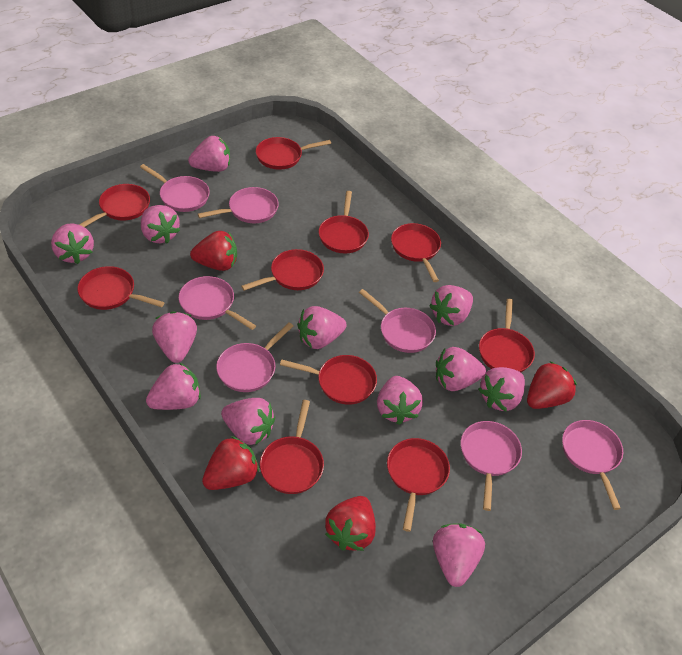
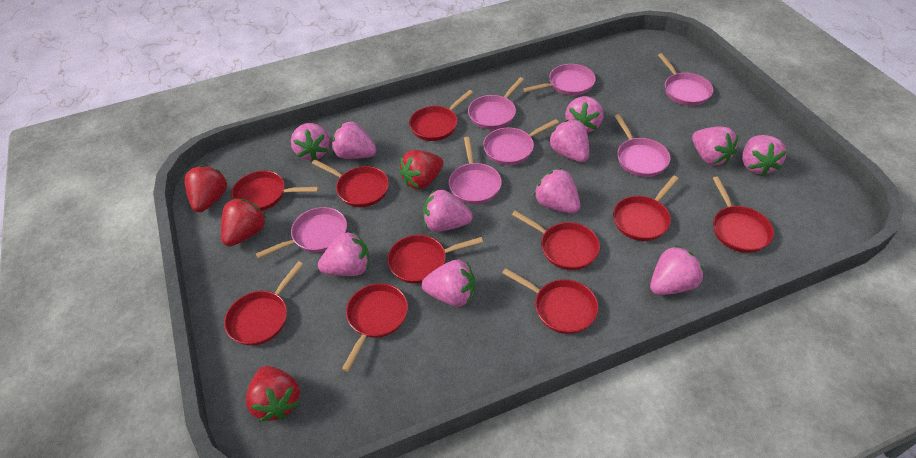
pink strawberry: [51,223,94,264] [141,205,180,244] [146,362,201,410] [152,311,197,363] [188,136,230,172] [221,398,275,445] [297,306,346,349] [377,376,423,425] [429,285,473,326] [433,523,485,587] [436,347,486,391] [478,367,525,412] = 12 -> [291,123,330,160] [318,231,369,276] [332,121,376,159] [422,260,475,307] [423,190,473,232] [534,168,580,214] [549,120,589,162] [565,96,603,133] [650,245,704,295] [692,126,738,166] [742,135,787,176] = 11

